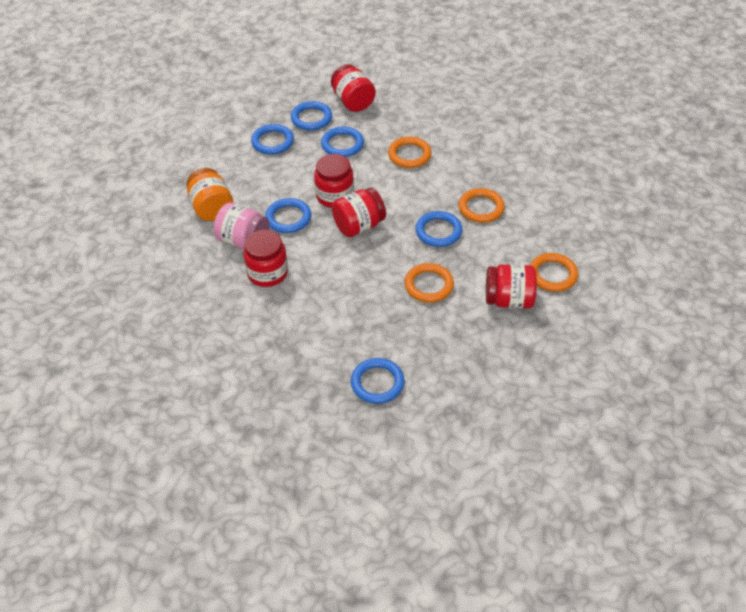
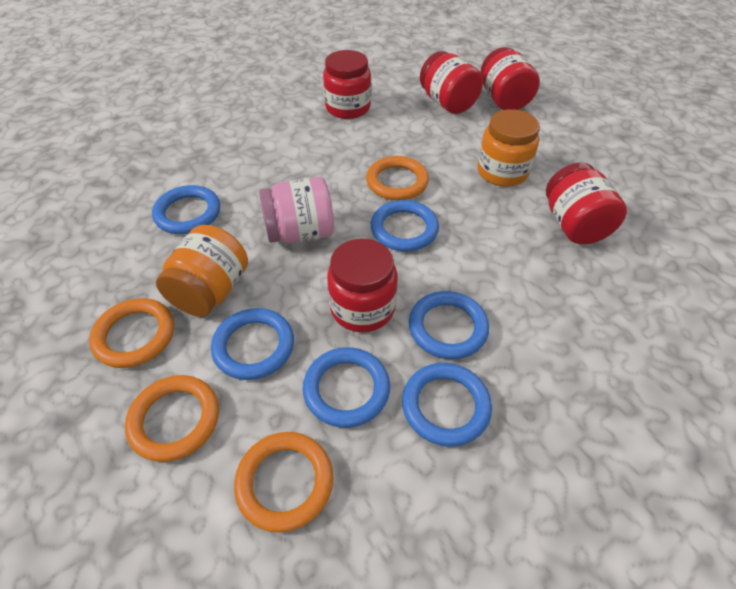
orange jar: [186,168,233,221] = 1 -> [156,225,248,317] [478,109,540,187] = 2

